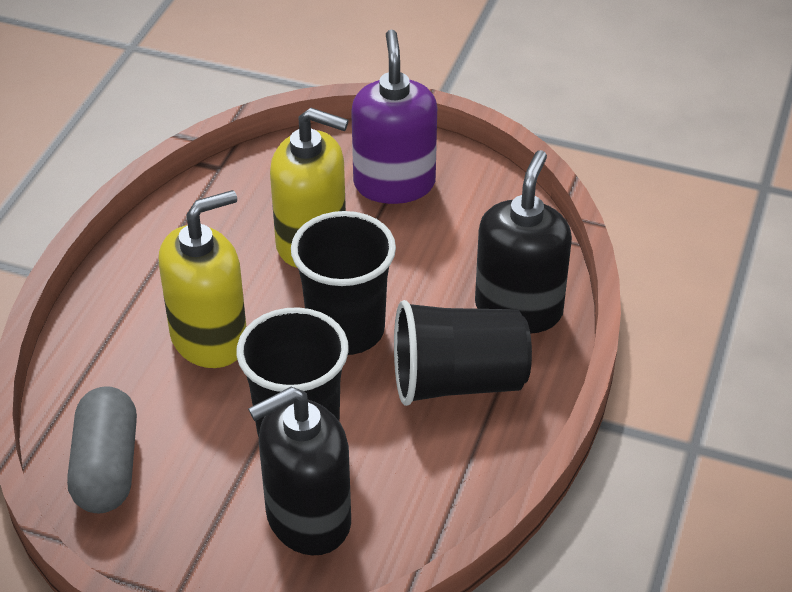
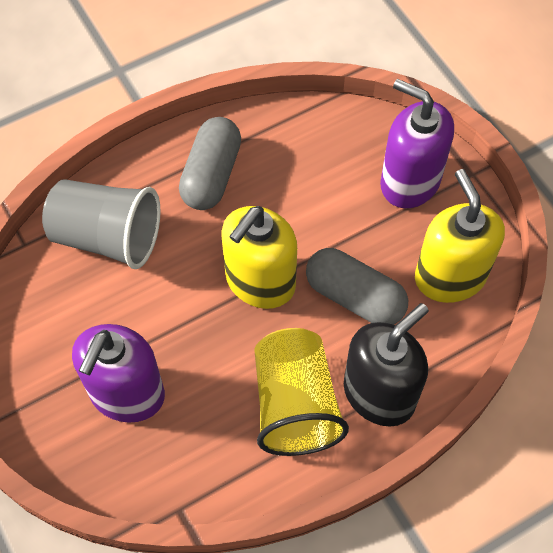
black cup: [236,307,349,437] [291,211,396,355] [394,300,532,406] = 3 -> none = 0
black soap dispenser: [248,387,351,555] [475,150,572,334] = 2 -> [344,303,429,427] = 1
grey capsule: [67,386,137,513] = 1 -> [179,117,241,210] [306,248,408,325] = 2
grey cup: none = 0 -> [42,179,161,269] = 1
purple soap dispenser: [351,30,437,204] = 1 -> [72,324,165,423] [380,79,454,208] = 2
yellow cup: none = 0 -> [254,328,349,456] = 1

